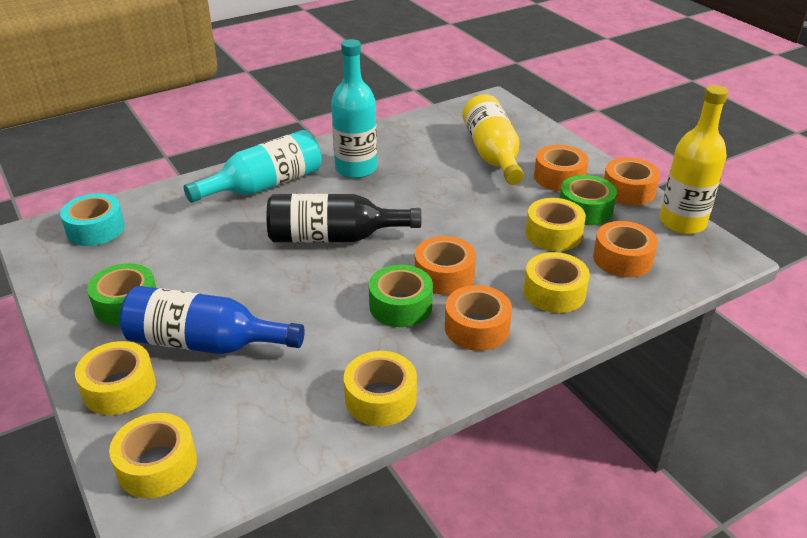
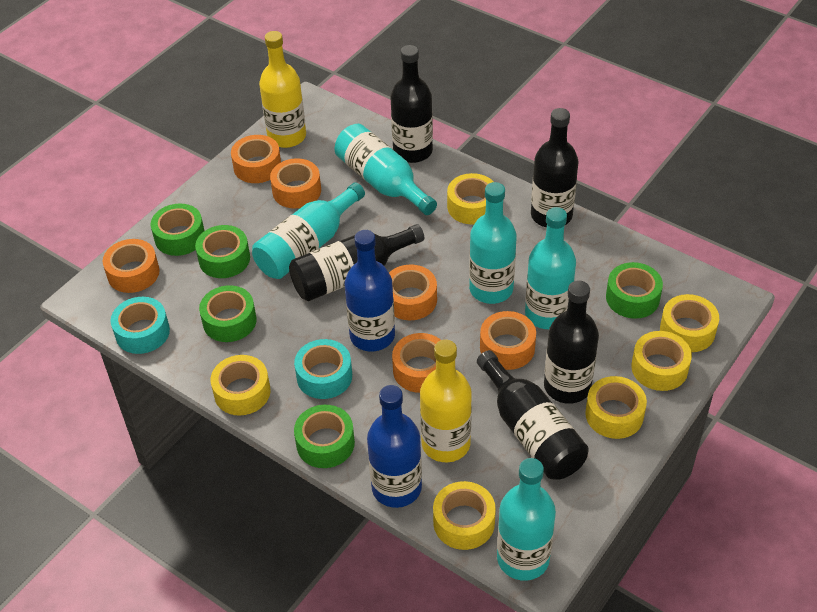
black bottle: [267,194,422,243] = 1 -> [289,224,424,301] [391,45,433,163] [477,350,589,479] [531,108,578,227] [544,281,599,404] = 5
blue bottle: [119,286,305,354] = 1 -> [345,230,395,352] [367,385,422,508] = 2
green tape: [87,263,156,326] [369,265,433,327] [560,175,617,225] = 3 -> [151,203,204,256] [195,225,250,278] [199,285,257,342] [294,405,355,468] [606,262,663,319] = 5
orange tape: [415,236,476,295] [445,285,512,351] [534,145,588,191] [593,221,658,277] [604,157,660,205] = 5 -> [103,239,159,293] [231,135,281,183] [270,158,321,208] [389,264,437,320] [392,333,441,393] [480,311,536,370] = 6
turquoise bottle: [184,130,322,203] [331,39,377,178] = 2 -> [252,182,365,279] [334,124,437,215] [469,182,517,304] [497,458,556,581] [525,207,576,329] = 5
turquoise tape: [60,193,125,246] = 1 -> [111,297,170,354] [294,339,352,399] = 2
yellow tape: [75,341,156,415] [109,413,197,498] [344,351,417,426] [524,252,590,313] [526,198,586,251] = 5 -> [211,355,271,415] [433,481,496,550] [447,173,494,224] [585,376,647,439] [631,331,692,391] [660,294,719,352] = 6

